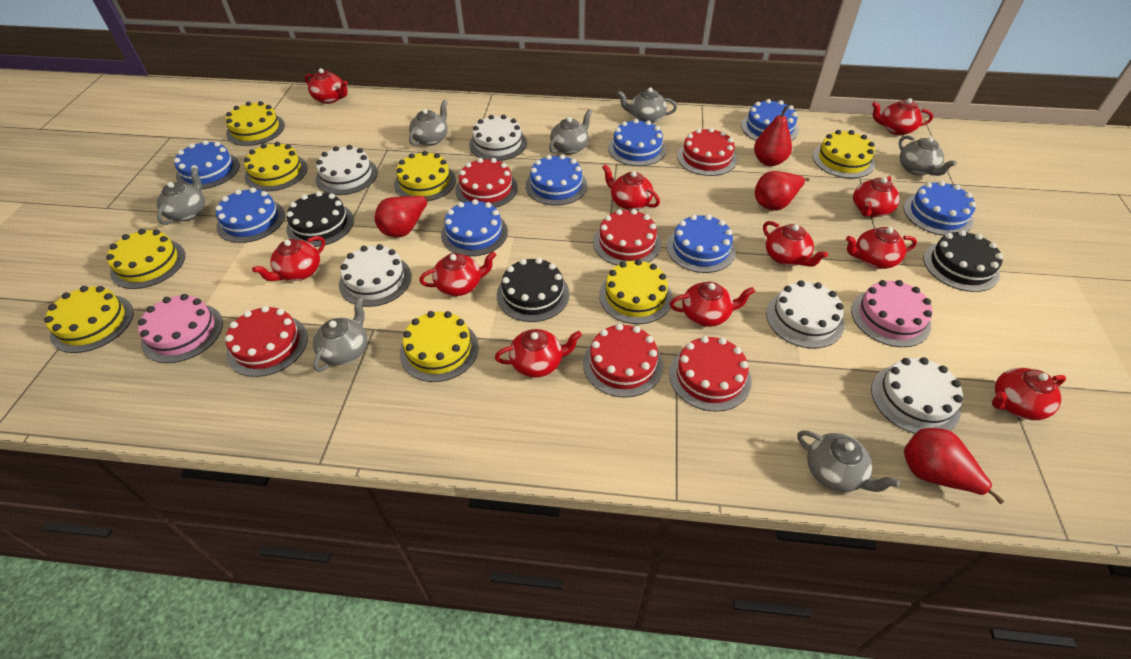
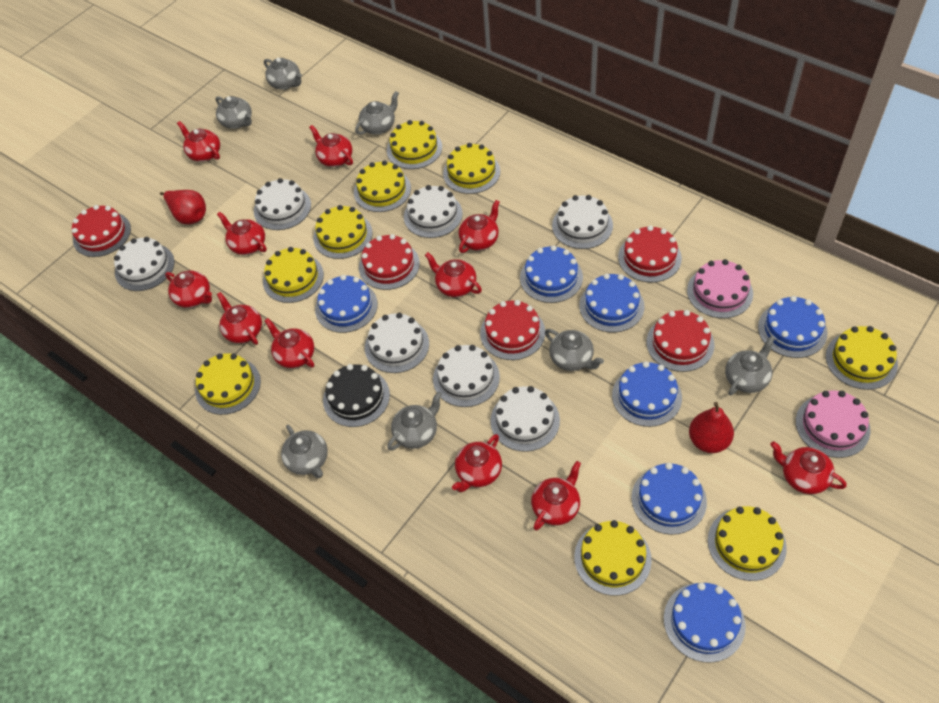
black cake: [286,191,354,247] [497,258,570,322] [923,230,1003,292] = 3 -> [323,364,390,427] = 1
blue cake: [174,140,240,189] [215,188,285,243] [441,199,508,256] [526,154,587,206] [608,119,666,166] [667,214,736,273] [741,99,799,141] [904,181,976,236] = 8 -> [315,275,378,333] [520,245,583,303] [579,273,644,333] [612,361,682,427] [631,463,707,535] [664,582,746,663] [758,296,827,358] = 7
red cake: [225,306,308,377] [455,158,518,208] [583,323,663,398] [593,209,661,265] [669,336,752,412] [677,128,737,176] = 6 -> [72,205,131,257] [359,234,420,290] [480,300,545,360] [618,225,682,283] [647,310,714,372] = 5
red pear: [375,196,434,237] [754,106,792,166] [755,171,810,211] [904,428,1004,504] = 4 -> [160,190,206,225] [689,402,734,453] = 2
white cake: [316,145,378,195] [339,244,411,307] [469,115,527,161] [766,280,844,349] [871,357,963,434] = 5 -> [114,237,175,291] [254,178,311,230] [365,313,429,373] [404,185,463,238] [433,345,500,407] [490,386,560,452] [552,195,613,249] = 7
yellow cake: [44,286,134,353] [106,229,185,289] [226,101,285,146] [244,142,307,191] [394,151,456,201] [400,311,479,382] [599,259,672,324] [813,130,875,178] = 8 -> [195,353,261,415] [263,247,324,303] [313,205,372,259] [354,161,411,212] [387,120,442,169] [443,143,500,194] [574,520,652,596] [708,506,787,581] [826,326,898,390] = 9

